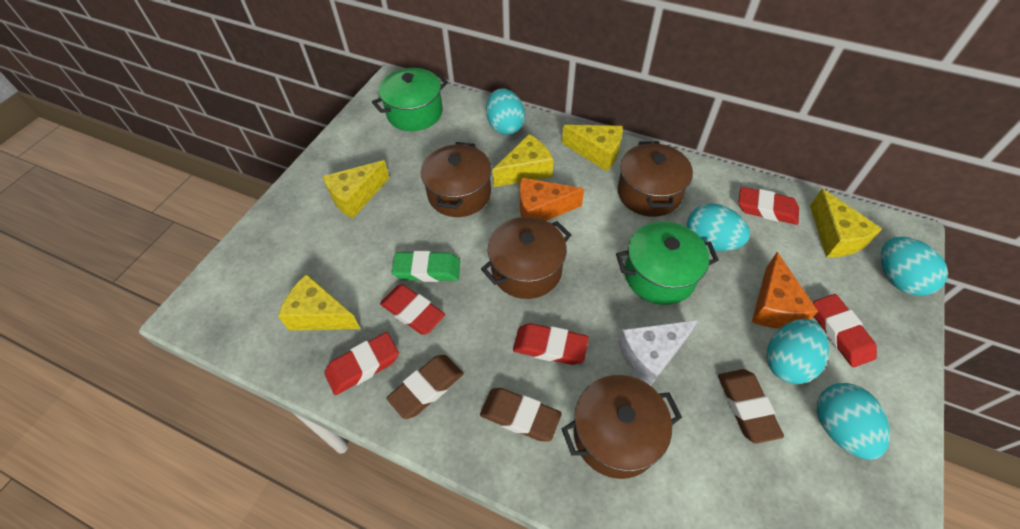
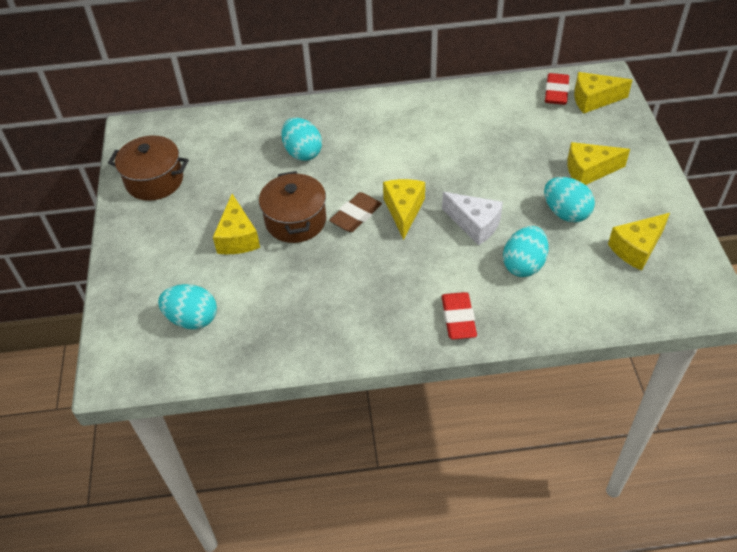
brown eraser: [386,355,463,419] [480,388,562,442] [718,369,784,444] = 3 -> [329,192,382,232] = 1
brown pot: [421,142,492,217] [481,217,571,299] [561,375,682,479] [618,141,693,217] = 4 -> [108,135,189,201] [259,171,326,243] = 2
green eraser: [392,251,460,282] = 1 -> none = 0
green pot: [372,68,448,131] [616,222,719,305] = 2 -> none = 0
orange cheese: [520,177,584,221] [752,252,818,328] = 2 -> none = 0
red eraser: [324,332,399,395] [380,284,445,335] [513,323,589,365] [738,187,799,225] [813,294,877,367] = 5 -> [442,292,477,340] [545,73,569,105] = 2
turquoise egg: [486,88,525,135] [687,204,750,251] [767,319,829,384] [817,383,890,460] [881,237,948,296] = 5 -> [158,284,217,329] [281,118,322,161] [503,226,548,277] [544,177,595,222] = 4

